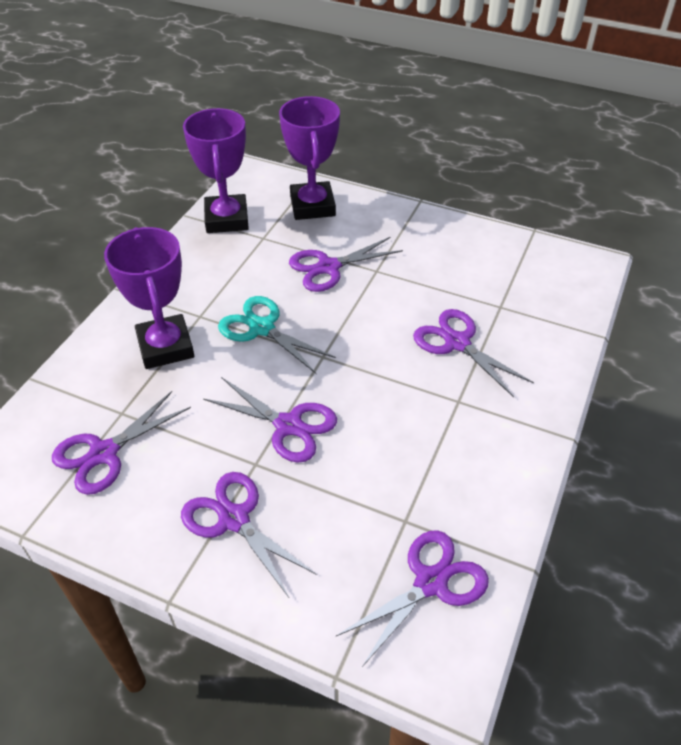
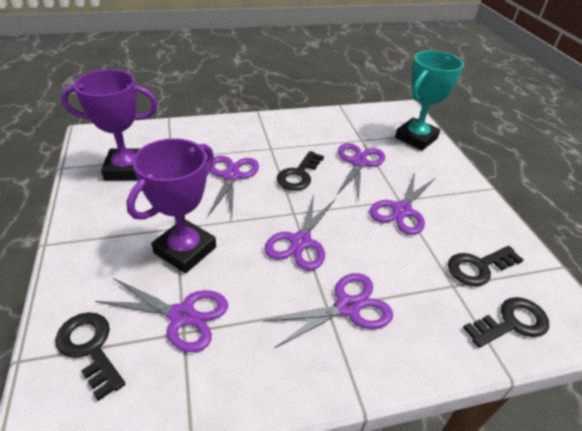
black key: none = 0 -> [55,312,125,401] [277,151,324,191] [448,246,523,286] [463,297,549,348] = 4
purple trophy: [104,227,194,369] [183,108,249,233] [279,96,340,220] = 3 -> [61,69,158,180] [126,138,216,273] = 2
turquoise scissors: [218,296,336,374] = 1 -> none = 0
turquoise trophy: none = 0 -> [395,50,464,151] = 1

